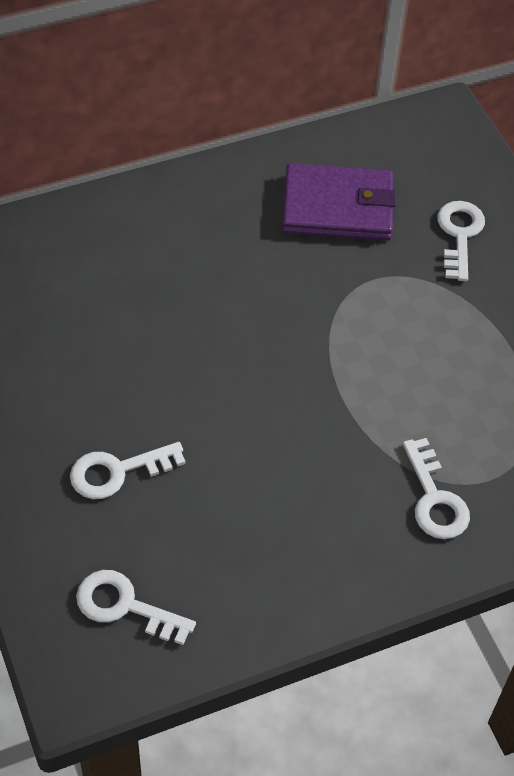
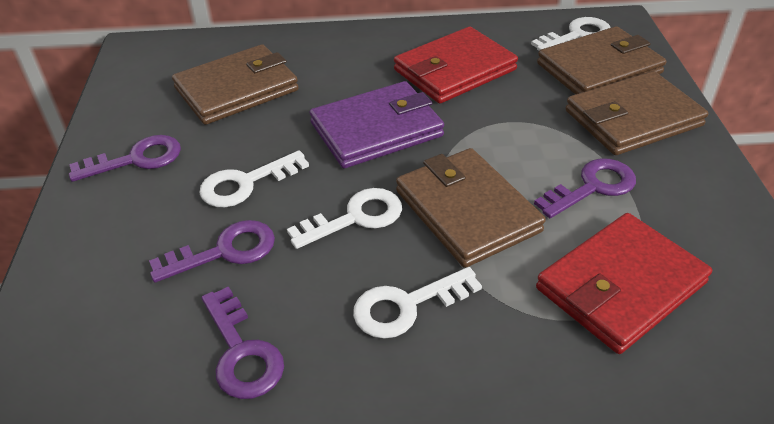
brown wallet: none = 0 -> [172,44,299,125] [396,148,546,268] [537,26,666,94] [566,71,708,155] = 4
purple key: none = 0 -> [69,135,181,182] [149,220,275,283] [202,286,284,399] [534,158,636,218] = 4
red wallet: none = 0 -> [394,27,518,104] [536,213,712,354] = 2

